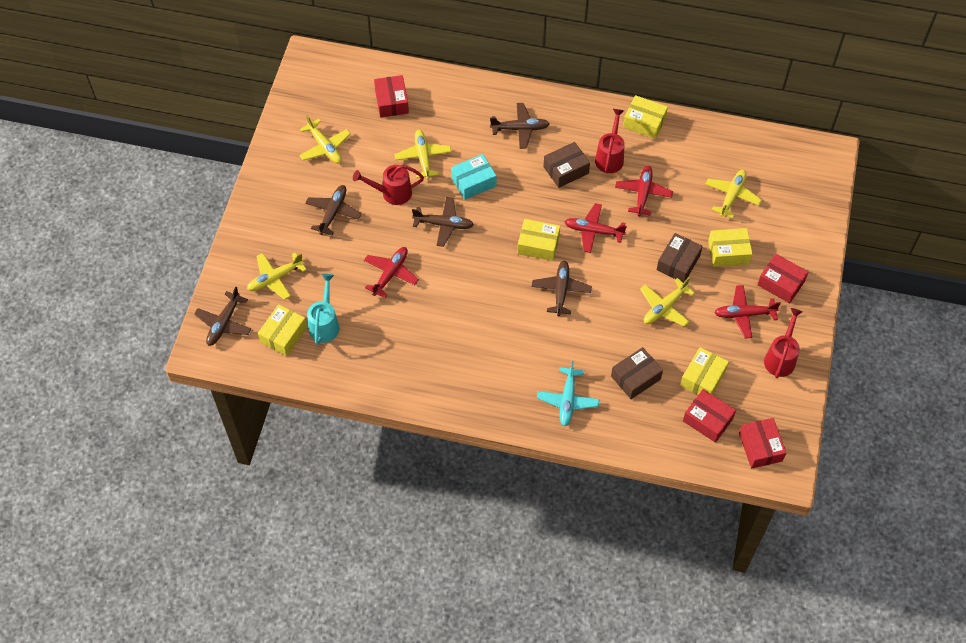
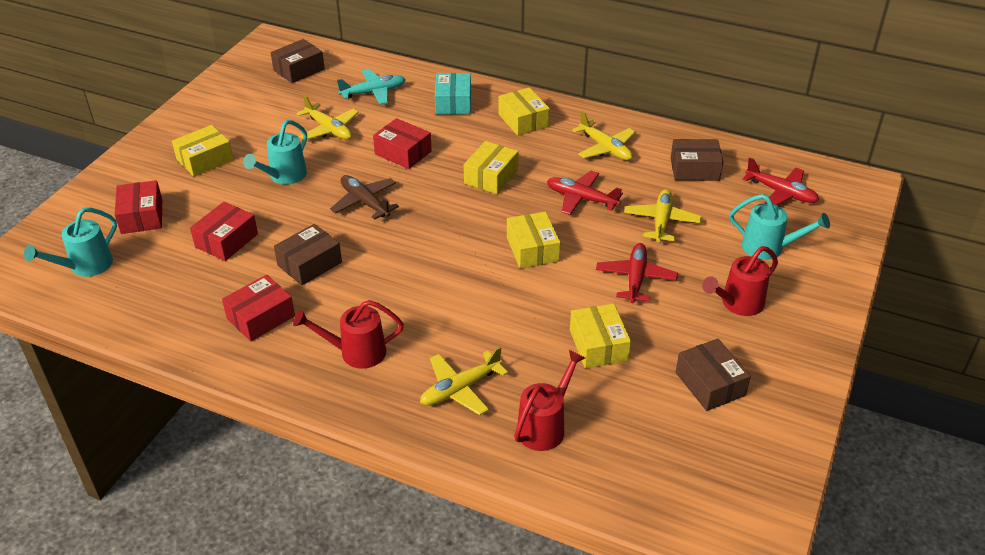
brown box: [543,142,590,188] [611,347,663,399] [657,233,703,283] = 3 -> [271,39,325,83] [274,224,342,285] [671,139,724,181] [676,339,751,411] = 4
brown plane: [194,287,251,346] [305,185,362,236] [412,197,474,247] [490,103,549,149] [532,261,592,316] = 5 -> [330,175,399,220] = 1
red plane: [364,247,419,298] [564,203,627,253] [615,166,673,216] [714,285,781,338] = 4 -> [547,171,623,215] [596,243,678,303] [742,158,819,205] = 3
turquoise watering can: [307,274,340,345] = 1 -> [24,208,117,277] [243,120,307,185] [729,194,830,260] = 3
yellow plane: [247,253,307,300] [299,115,351,164] [395,130,452,179] [640,277,695,327] [706,170,762,218] = 5 -> [296,95,359,140] [420,347,508,415] [572,111,635,160] [624,189,702,243] = 4

